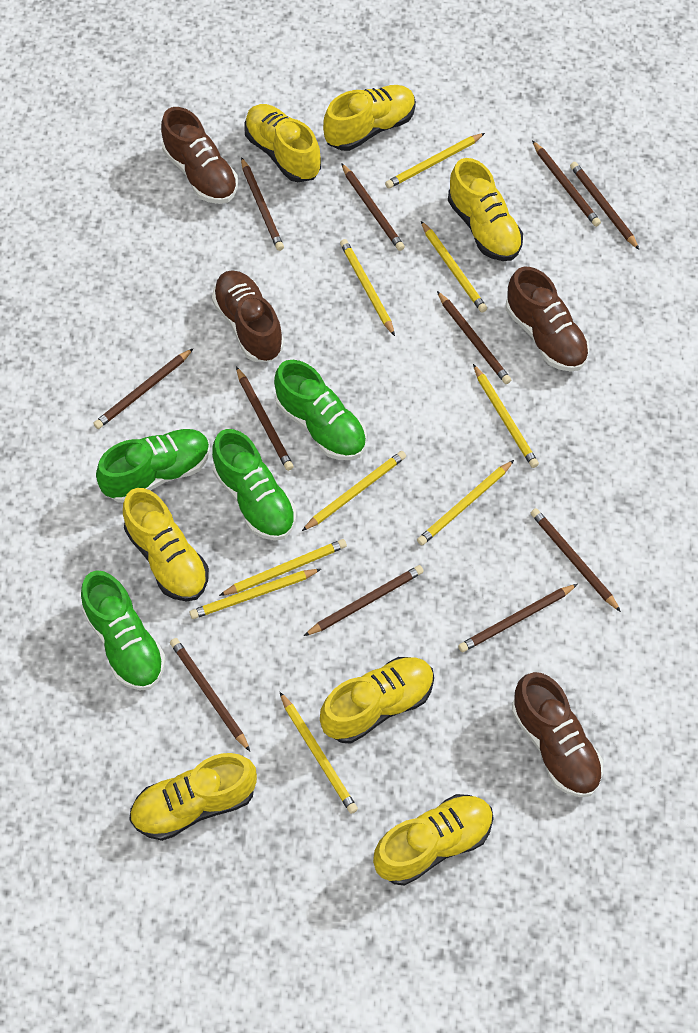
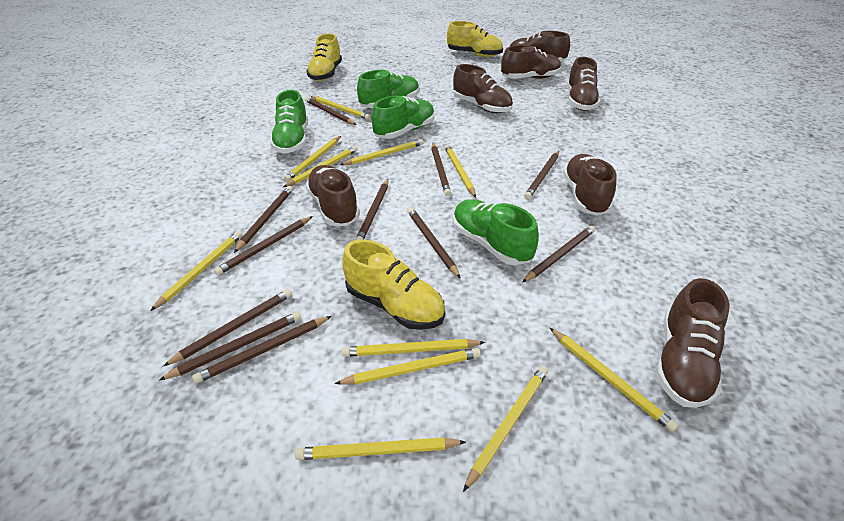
brown shoe: [161,107,238,204] [212,270,284,362] [506,267,589,372] [512,672,603,797] = 4 -> [306,165,360,226] [453,64,513,113] [501,45,561,79] [510,31,570,62] [563,154,617,216] [567,57,600,111] [655,278,730,408] = 7
yellow pencil: [190,569,321,619] [219,539,347,596] [280,692,358,814] [302,451,406,531] [340,239,395,336] [385,133,485,189] [417,460,514,545] [421,221,487,313] [473,364,539,468] = 9 -> [150,231,242,311] [283,146,357,187] [284,136,341,182] [295,437,466,460] [311,96,370,120] [335,348,481,385] [340,139,423,165] [342,339,485,357] [445,144,476,197] [463,366,548,492] [550,328,679,432] = 11
yellow shoe: [123,488,209,602] [129,753,257,841] [244,104,321,182] [320,657,434,743] [323,85,416,151] [373,794,494,886] [448,158,523,261] = 7 -> [306,33,342,81] [342,240,445,330] [447,21,503,57] = 3

